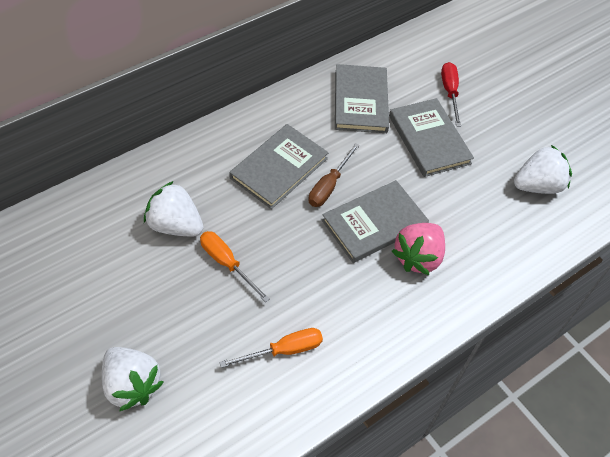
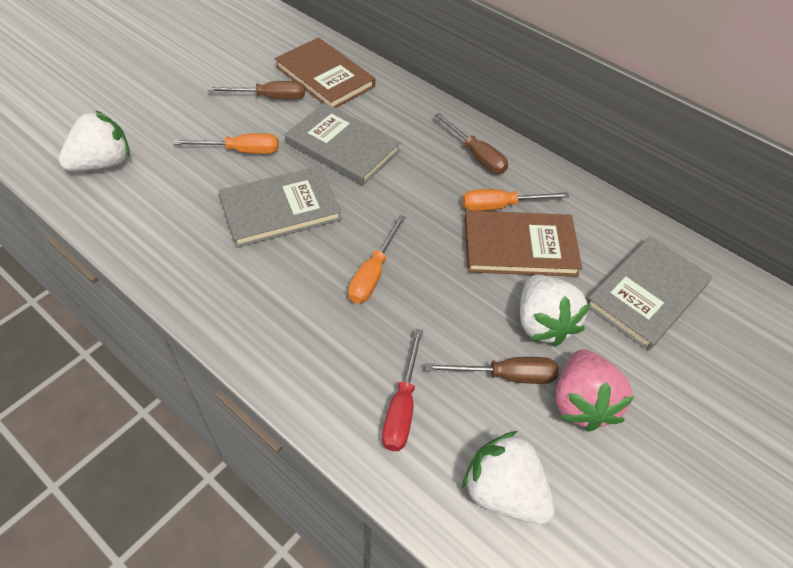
brown book: none = 0 -> [275,37,375,108] [464,210,582,277] = 2
brown screwdriver: [308,143,360,207] = 1 -> [207,81,305,100] [426,357,559,384] [434,113,508,174] = 3
grey book: [230,124,329,209] [322,180,429,263] [335,64,389,133] [389,98,474,177] = 4 -> [218,166,342,248] [285,103,401,185] [587,236,712,351] = 3
orange screwdriver: [200,231,270,302] [219,328,323,368] = 2 -> [173,133,279,154] [348,215,406,303] [463,189,570,211] = 3

